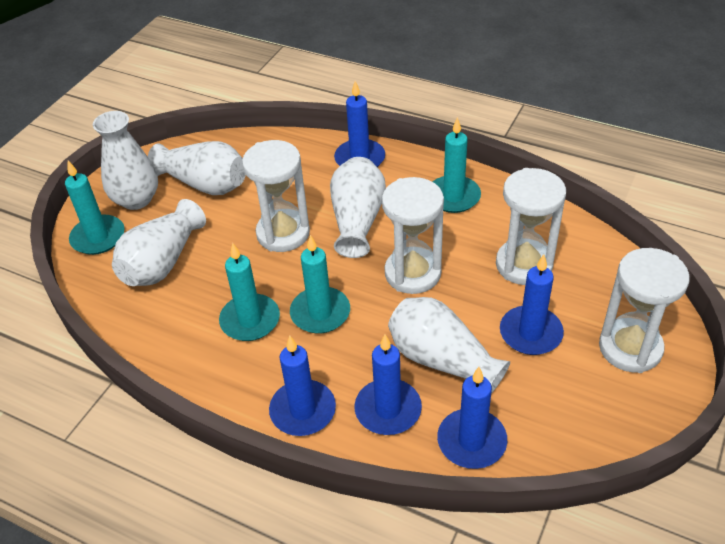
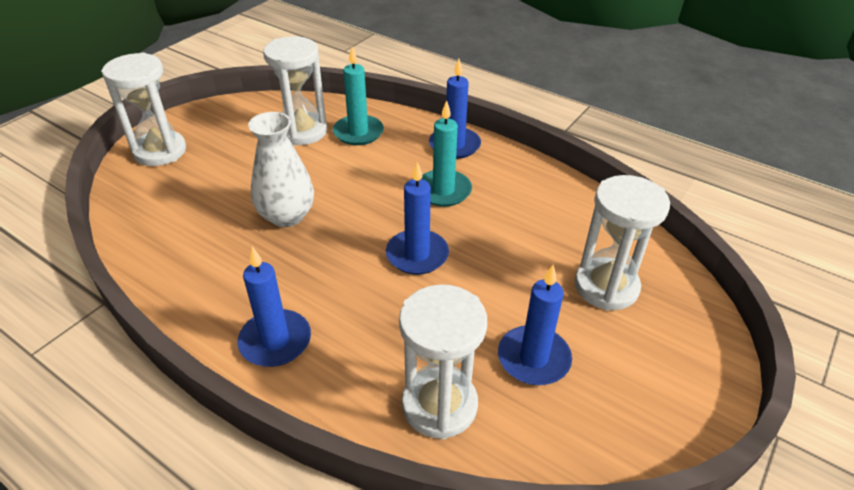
blue candle: [269,336,336,436] [334,81,385,167] [354,334,422,435] [437,367,507,469] [500,255,564,355] = 5 -> [237,247,311,367] [386,162,449,275] [429,59,481,159] [498,265,572,385] = 4
turquoise candle: [65,161,124,255] [219,243,280,341] [290,235,350,334] [433,117,481,213] = 4 -> [333,47,384,145] [421,100,472,207] = 2
white vase: [93,111,158,210] [112,199,206,286] [148,141,246,195] [330,157,386,258] [388,297,510,393] = 5 -> [248,112,314,227] = 1

